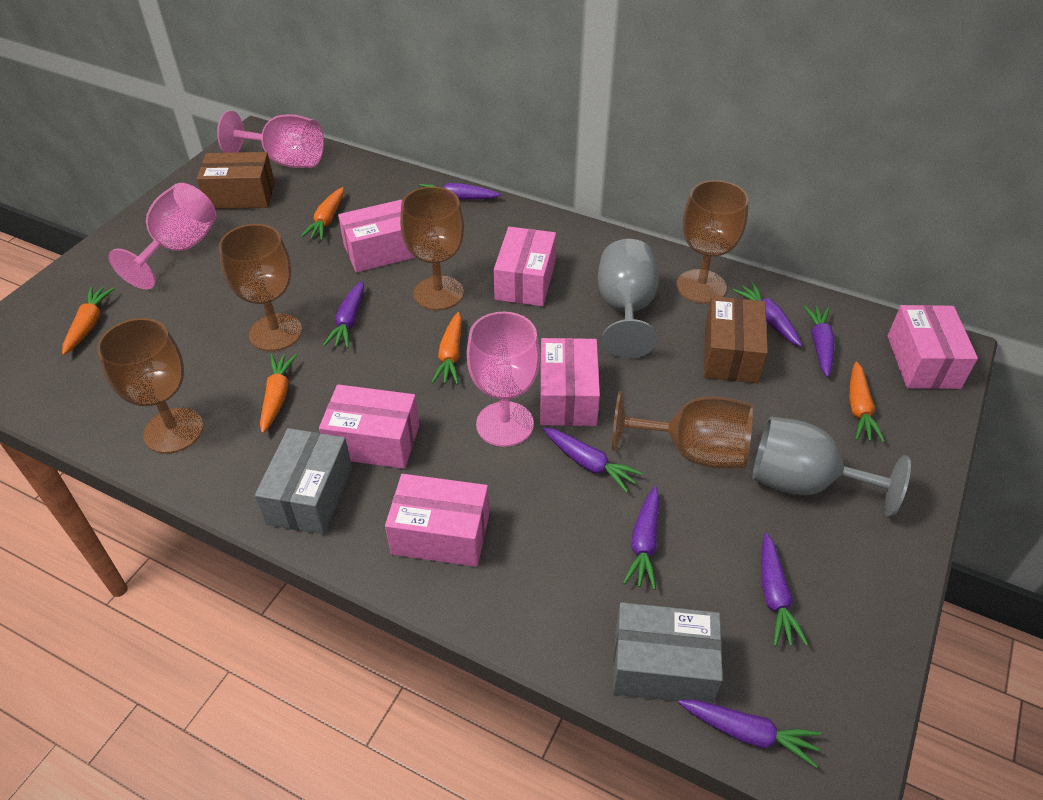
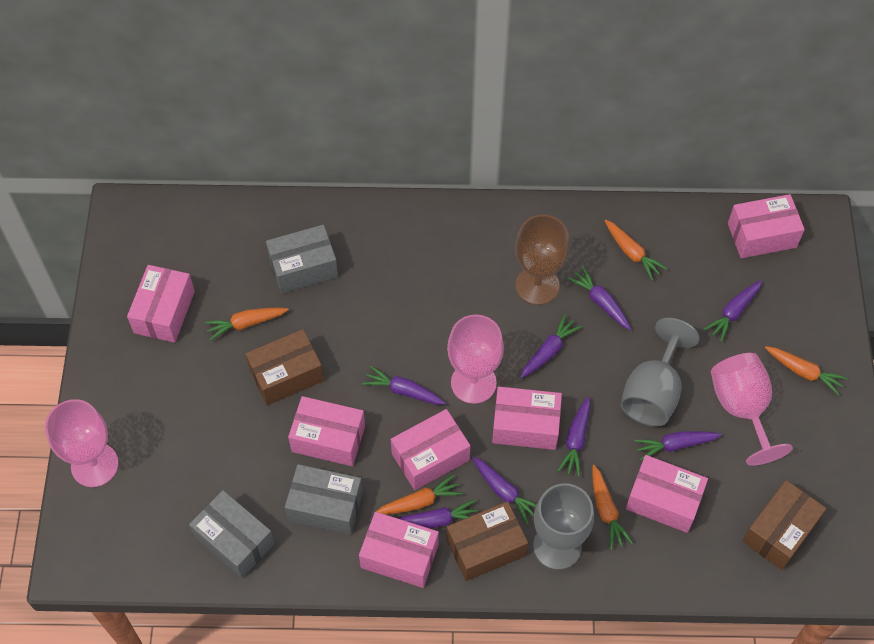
brown box: [197,152,275,209] [704,296,768,383] = 2 -> [245,329,324,405] [447,501,528,581] [742,480,827,570] = 3
brown goblet: [97,318,204,454] [219,224,302,351] [400,186,464,310] [612,391,753,469] [676,180,749,304] = 5 -> [515,215,569,305] = 1
grey box: [255,428,352,535] [612,602,723,704] = 2 -> [189,490,275,578] [266,225,338,294] [285,464,363,535] = 3
pink box: [319,384,419,469] [338,200,415,272] [385,474,489,567] [494,227,556,306] [540,338,600,426] [887,305,978,389] = 6 -> [127,265,195,343] [288,396,365,466] [359,512,439,588] [391,409,470,490] [492,387,562,450] [626,455,708,533] [728,194,805,258] = 7

